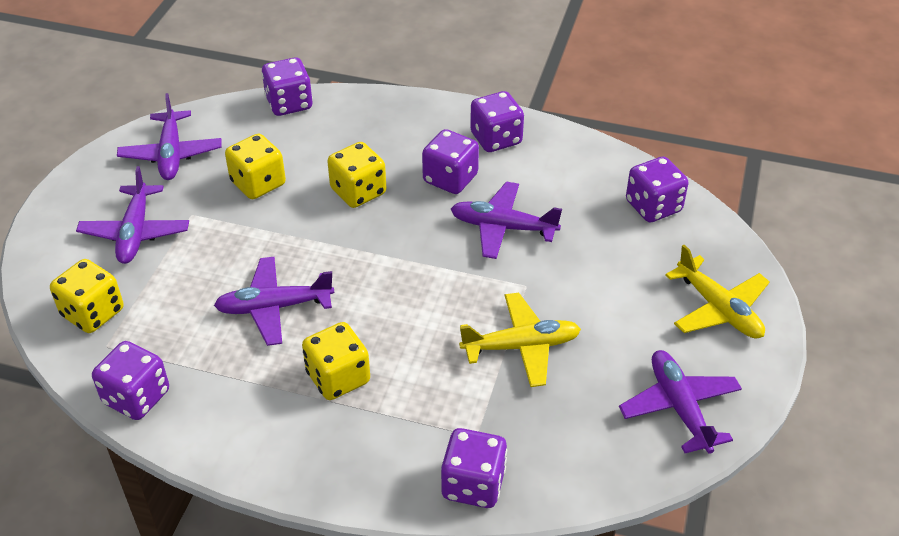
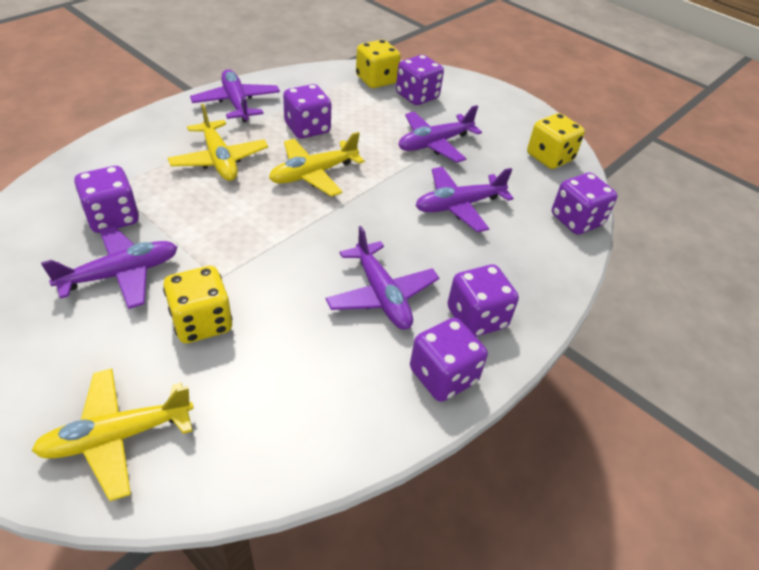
yellow dice: [50,259,124,333] [225,134,286,199] [302,322,370,400] [327,142,386,208] = 4 -> [163,266,232,343] [356,40,401,88] [527,113,585,169] = 3
yellow plane: [459,293,581,387] [665,245,770,339] = 2 -> [32,368,194,501] [168,104,268,181] [269,132,365,197] = 3

